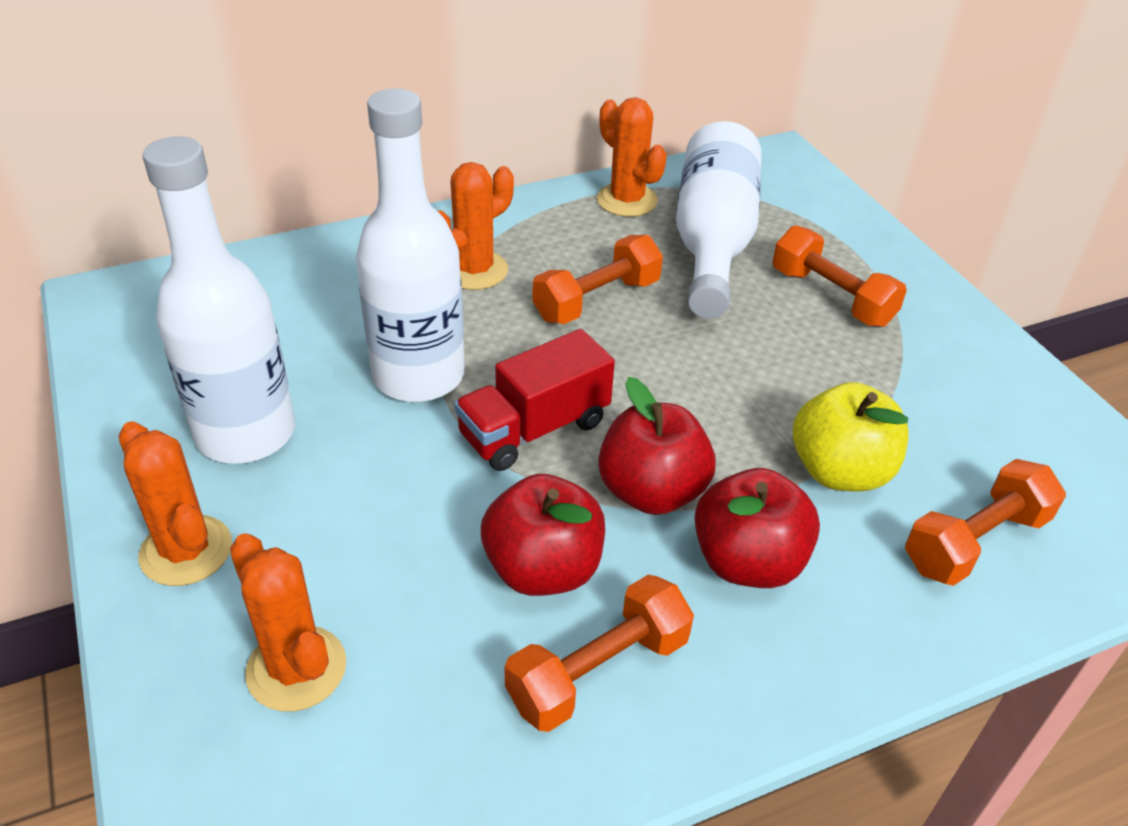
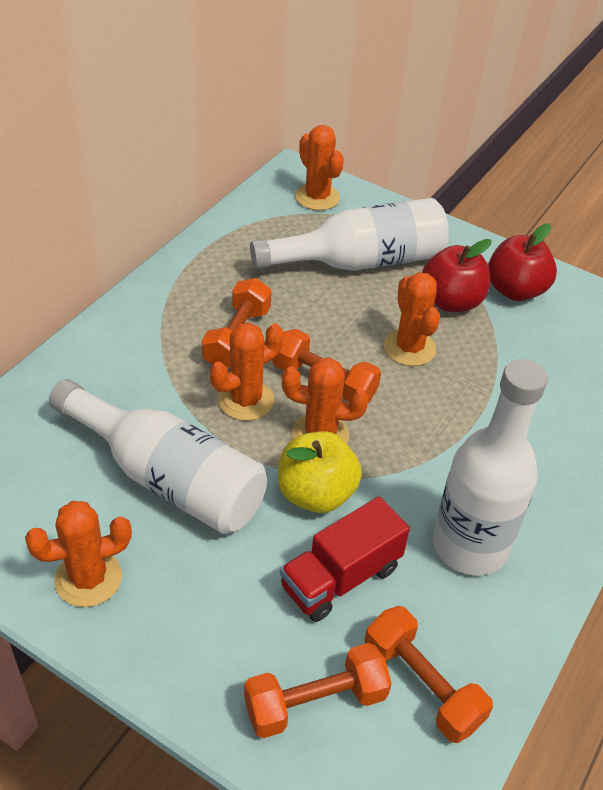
orange cactus: [119,421,232,586] [230,533,346,712] [438,162,514,290] [597,97,667,217] = 4 -> [25,501,132,607] [210,323,283,421] [282,358,369,443] [295,125,344,210] [384,272,440,366] = 5
red apple: [481,474,605,596] [598,377,716,515] [695,468,820,588] = 3 -> [422,239,491,312] [488,223,557,301] = 2

